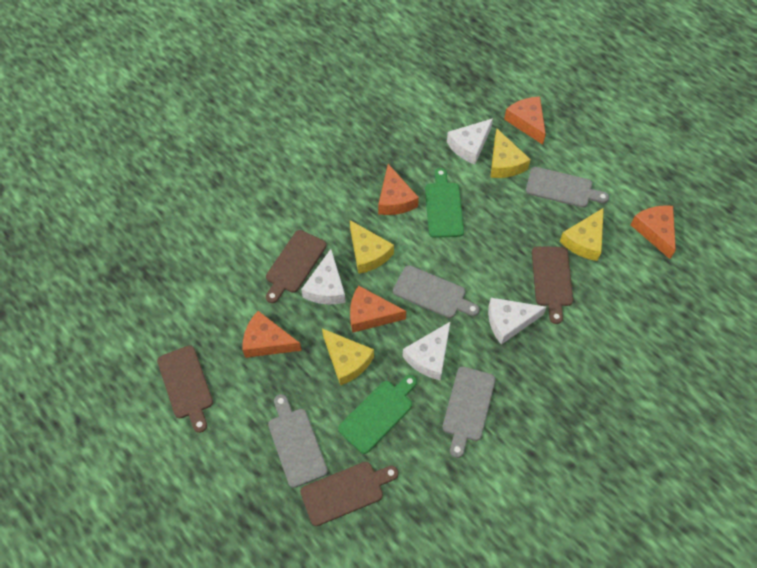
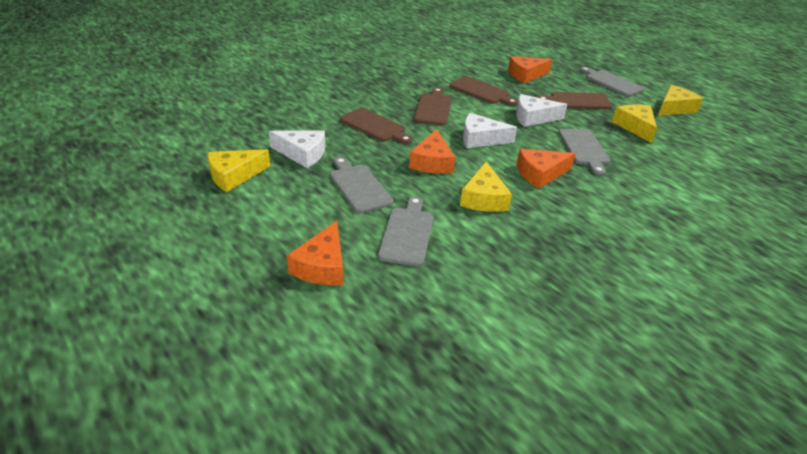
green cutting board: [338,375,417,454] [425,168,464,238] = 2 -> none = 0
orange cheese: [242,311,302,358] [350,285,406,333] [378,164,419,215] [504,97,546,145] [630,205,676,259] = 5 -> [287,221,343,285] [409,129,456,174] [508,56,552,83] [516,149,576,189] = 4
white cheese: [301,249,346,304] [402,321,451,380] [447,118,493,164] [488,298,546,345] = 4 -> [269,130,325,168] [463,113,517,148] [516,94,568,127] = 3

